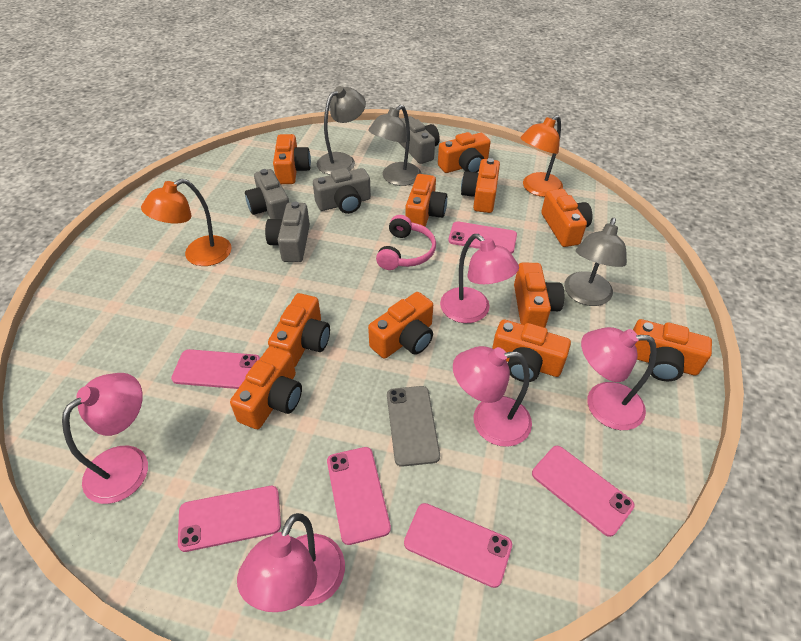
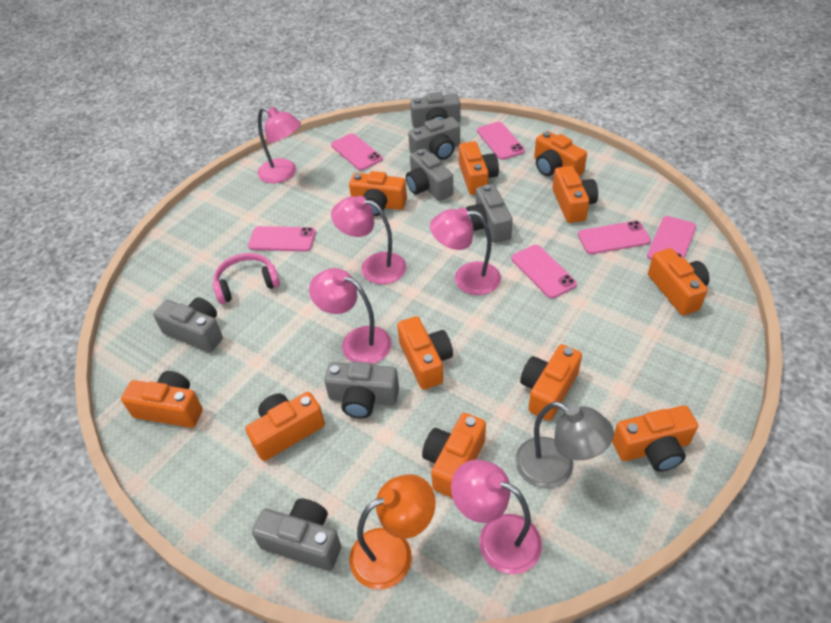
grey camera: [245,169,289,219] [265,202,310,262] [313,168,371,214] [399,116,440,164] = 4 -> [153,297,223,352] [252,498,341,571] [324,361,399,418] [406,149,453,201] [408,117,460,160] [410,92,461,128] [466,184,513,243] = 7
grey lamp: [317,86,366,175] [368,105,421,186] [564,218,627,306] = 3 -> [515,402,614,488] = 1
grey phone: [387,386,440,467] = 1 -> none = 0
orange lamp: [141,179,232,266] [521,115,563,197] = 2 -> [350,474,436,589] = 1

